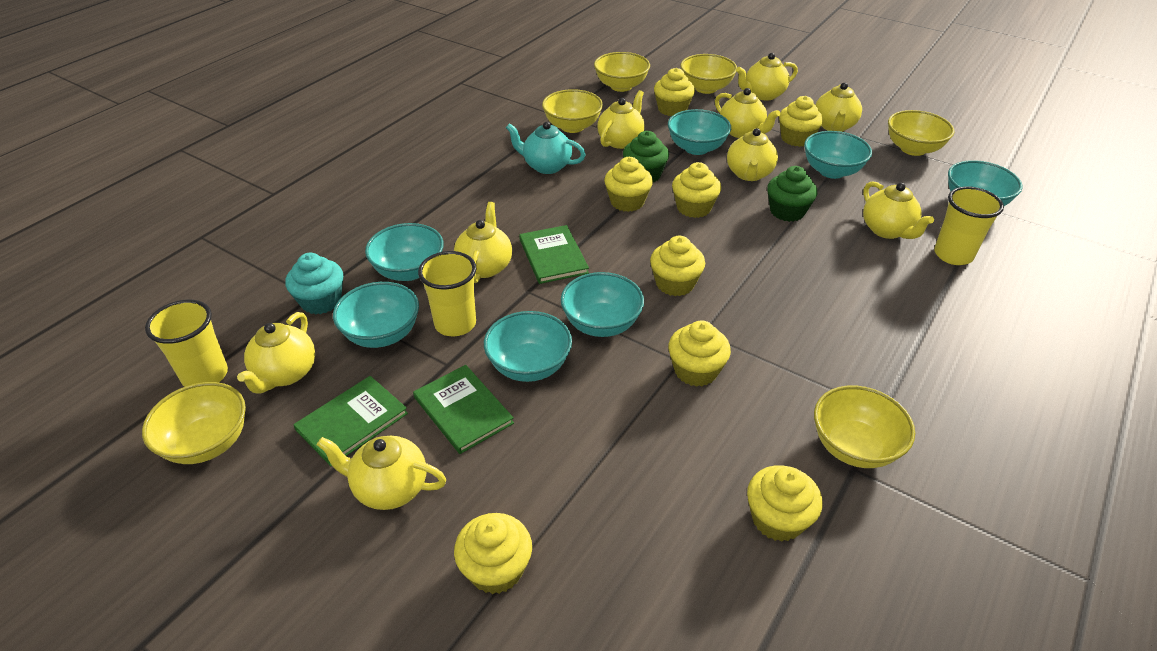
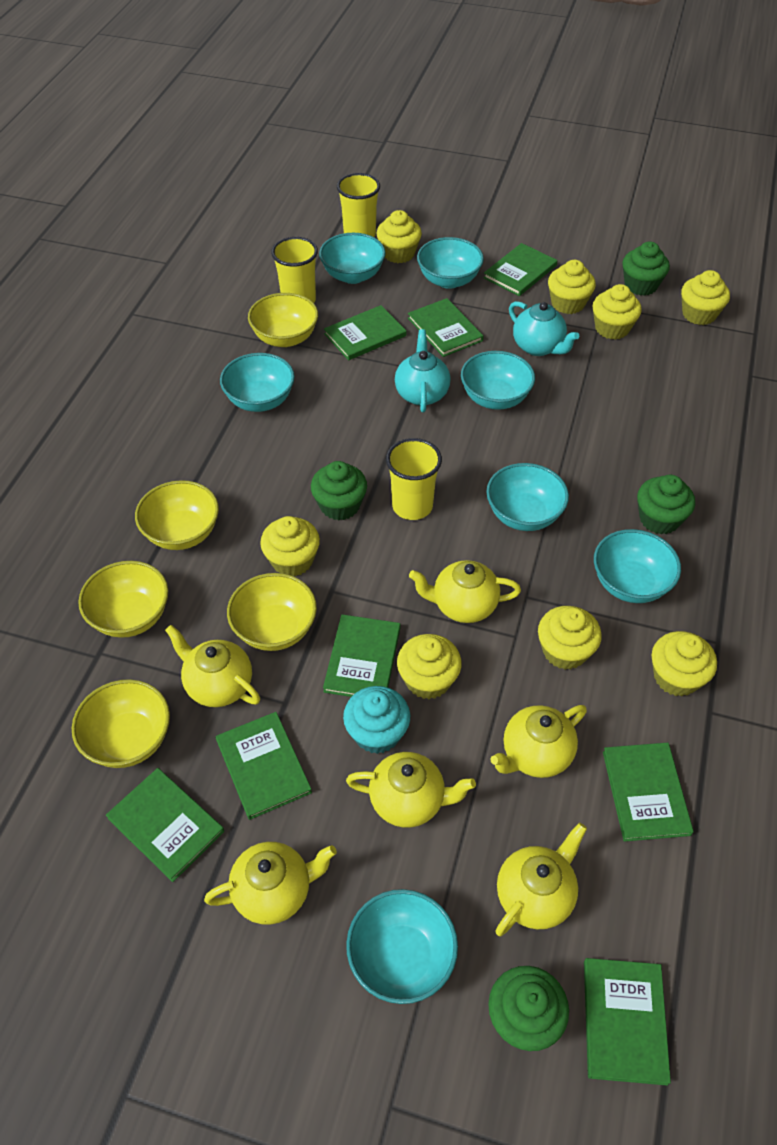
green book: [293,376,408,466] [413,365,514,454] [519,225,589,284] = 3 -> [106,768,224,882] [216,712,312,820] [323,614,401,697] [324,305,406,360] [408,298,484,357] [483,243,557,296] [584,958,671,1086] [603,743,694,842] = 8
green cupcake: [623,131,669,182] [767,166,817,222] = 2 -> [311,461,367,520] [488,966,569,1051] [622,242,670,296] [637,475,695,534] = 4
turquoise teapot: [506,122,586,174] = 1 -> [395,329,451,412] [509,301,579,356] = 2
yellow bowl: [142,382,246,464] [542,89,603,133] [594,52,650,92] [680,54,737,94] [814,386,915,468] [888,110,954,156] = 6 -> [72,679,170,768] [78,561,168,638] [135,480,219,550] [227,573,317,651] [248,293,318,347] = 5
yellow teapot: [237,312,315,393] [317,436,446,510] [454,202,512,283] [597,90,645,149] [715,88,780,138] [727,128,778,181] [736,53,798,101] [816,82,862,132] [863,181,934,239] = 9 -> [165,625,260,707] [204,842,337,925] [346,752,476,828] [409,560,521,623] [490,705,587,778] [495,823,587,936] = 6

